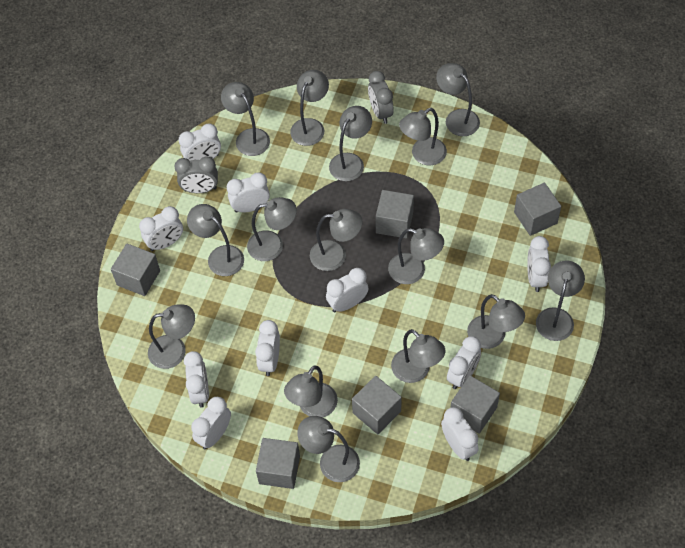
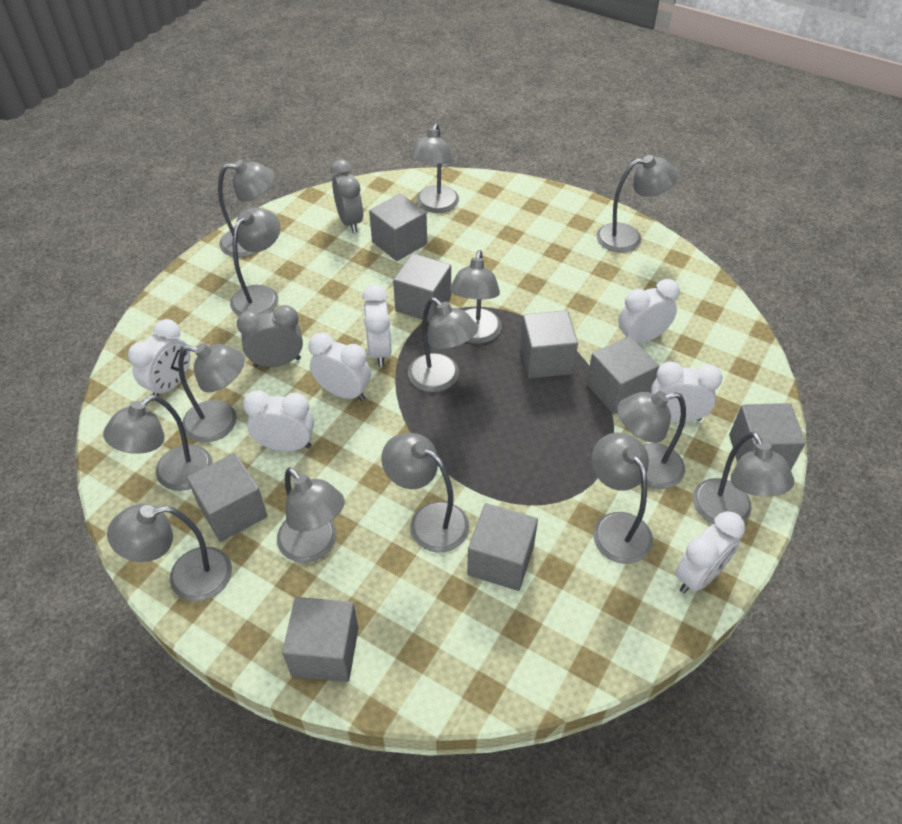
grey cube: [111,244,160,296] [256,438,300,489] [352,376,402,434] [376,190,414,238] [451,375,500,434] [514,183,561,236] = 6 -> [187,453,267,542] [282,597,358,682] [369,194,427,261] [393,253,451,322] [467,503,538,591] [520,310,578,378] [586,336,659,414] [729,403,806,470] = 8
grey lamp: [148,304,195,369] [187,204,244,276] [221,82,270,156] [247,197,297,261] [284,366,338,417] [290,70,329,146] [297,416,360,482] [310,209,363,271] [329,106,372,181] [388,228,444,284] [391,329,445,383] [399,108,447,165] [436,63,480,136] [467,294,525,349] [536,260,585,341] = 15 -> [103,395,212,491] [107,504,232,602] [178,343,245,443] [218,160,274,257] [230,207,280,316] [277,467,345,563] [381,433,469,553] [408,297,478,392] [410,123,459,213] [450,250,502,344] [591,433,653,564] [596,155,677,252] [617,391,686,489] [693,432,794,524] = 14
white clock: [139,206,183,251] [179,123,221,161] [184,351,209,408] [191,397,231,449] [227,172,270,213] [255,320,280,376] [326,268,369,312] [441,407,478,461] [447,336,481,389] [527,236,551,292] = 10 -> [128,319,190,396] [243,390,314,451] [309,333,371,401] [362,285,392,367] [618,279,680,343] [651,362,722,422] [675,511,745,593] = 7

